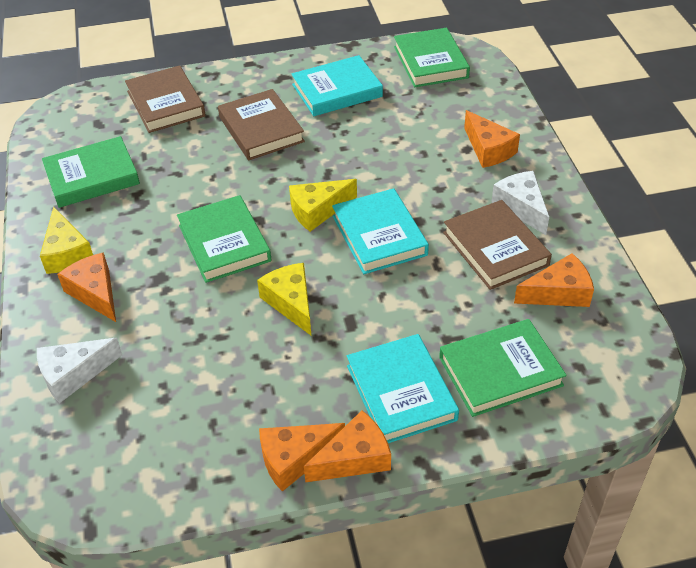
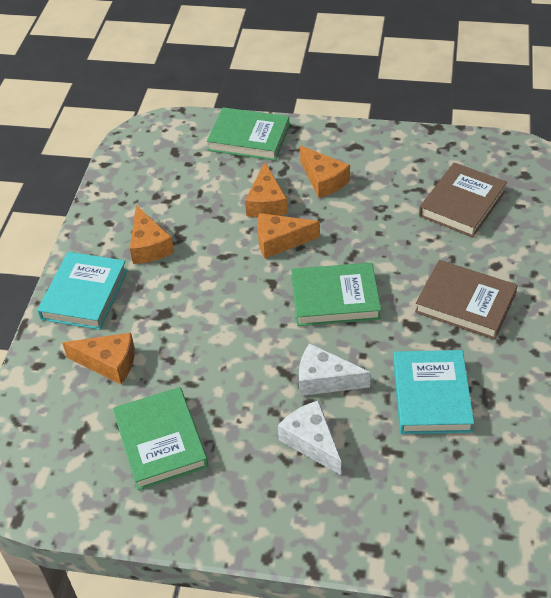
brown book: [125,65,206,133] [218,89,305,160] [443,200,552,290] = 3 -> [415,260,518,340] [419,162,507,237] = 2
green book: [42,136,140,208] [177,195,271,283] [394,28,470,88] [439,319,567,417] = 4 -> [113,387,208,490] [207,107,290,161] [292,263,381,326] = 3
turquoise book: [291,55,383,116] [332,188,429,274] [347,334,459,443] = 3 -> [37,252,127,330] [393,350,474,434] = 2
yellow cheese: [40,207,93,274] [257,263,311,335] [289,179,357,232] = 3 -> none = 0

